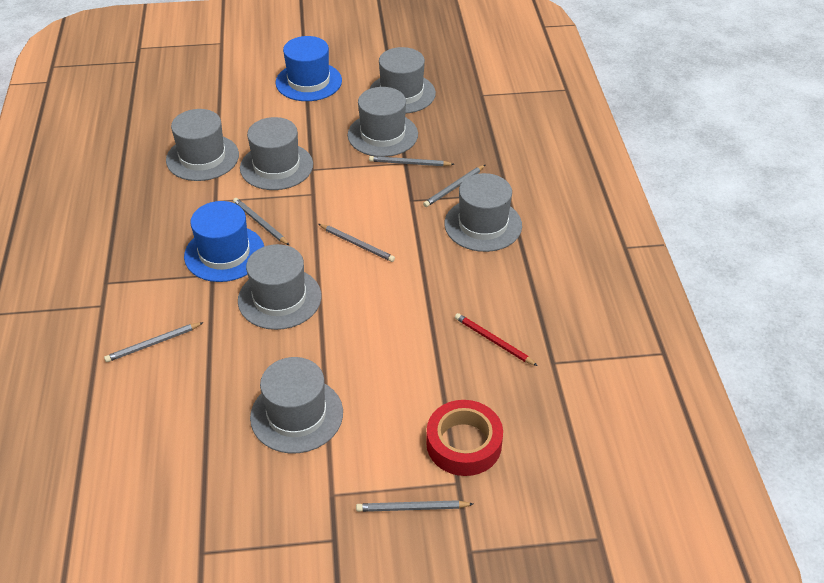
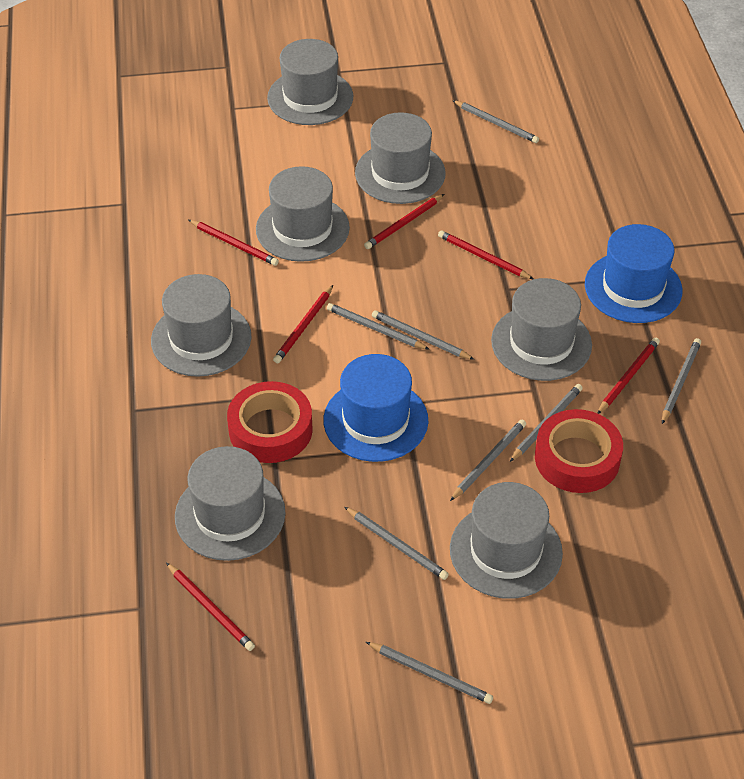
grey pencil: [104,322,204,362] [233,198,289,245] [319,224,395,262] [356,500,473,512] [369,156,454,166] [423,165,485,207] = 6 -> [327,303,430,350] [345,507,449,580] [366,642,493,704] [372,310,475,360] [450,420,526,501] [452,100,539,143] [510,384,583,462] [662,338,701,424] = 8
red pencil: [455,313,538,366] = 1 -> [166,563,255,651] [189,220,279,266] [273,285,333,363] [364,194,444,249] [438,230,533,279] [597,338,660,414] = 6
red tape: [426,400,503,476] = 1 -> [227,381,313,463] [535,409,623,493] = 2

